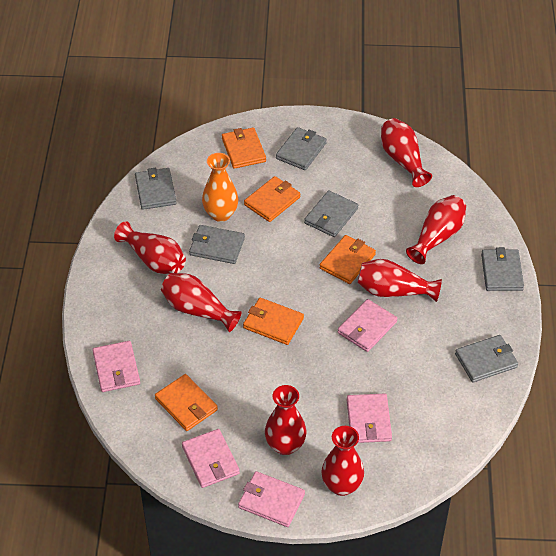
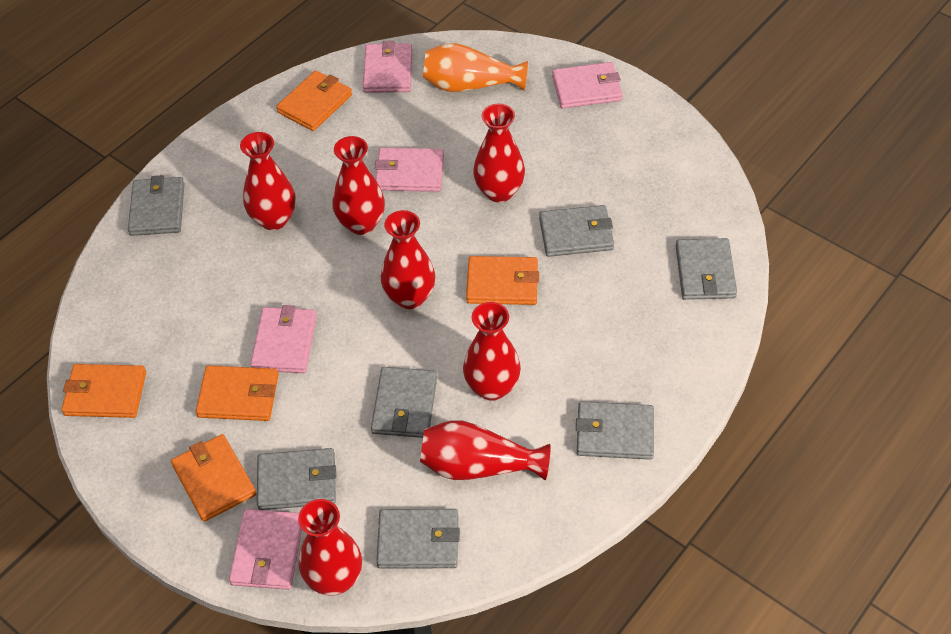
grey wallet: [135,168,177,210] [189,225,245,264] [276,127,327,170] [304,190,358,237] [455,335,518,383] [481,247,524,291] = 6 -> [128,175,185,236] [257,448,336,510] [371,367,437,438] [376,509,460,569] [539,205,614,257] [576,401,654,460] [676,238,737,300] = 7

